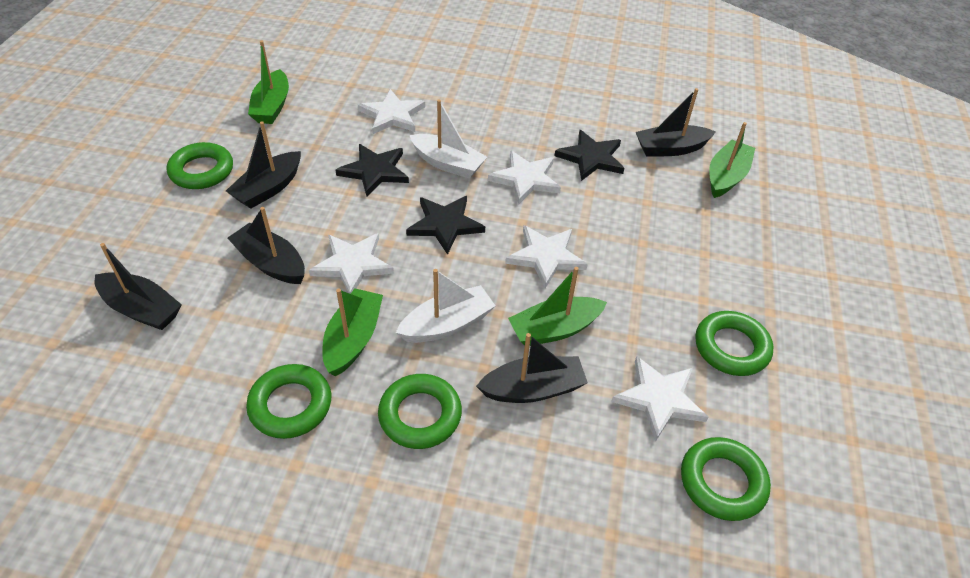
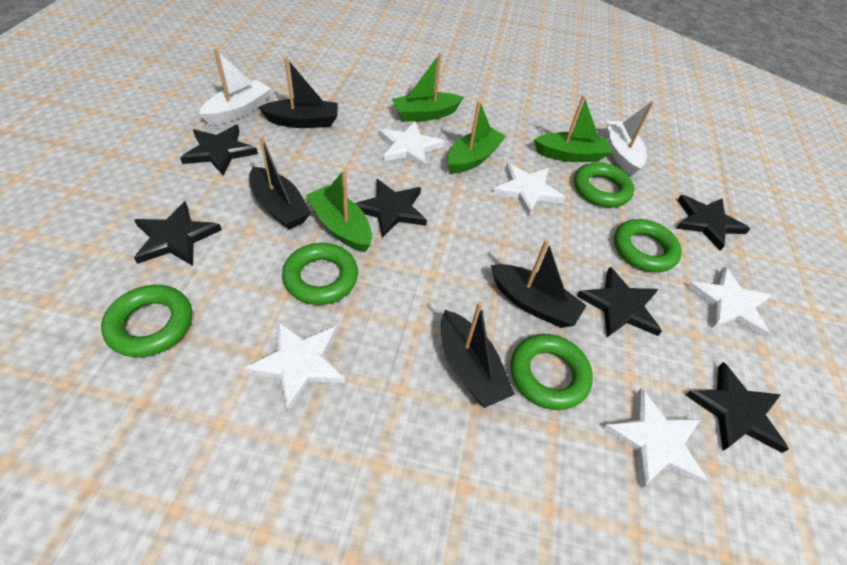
black boat: [95,243,182,330] [226,121,301,209] [227,207,305,284] [476,333,588,403] [636,88,716,157] = 5 -> [249,136,311,229] [258,58,338,128] [441,302,515,408] [491,239,587,328] = 4
black star: [335,144,409,197] [406,196,485,255] [555,130,624,181] = 3 -> [134,201,222,266] [180,125,258,176] [355,179,427,238] [577,267,662,337] [676,195,750,251] [686,362,789,453] = 6

